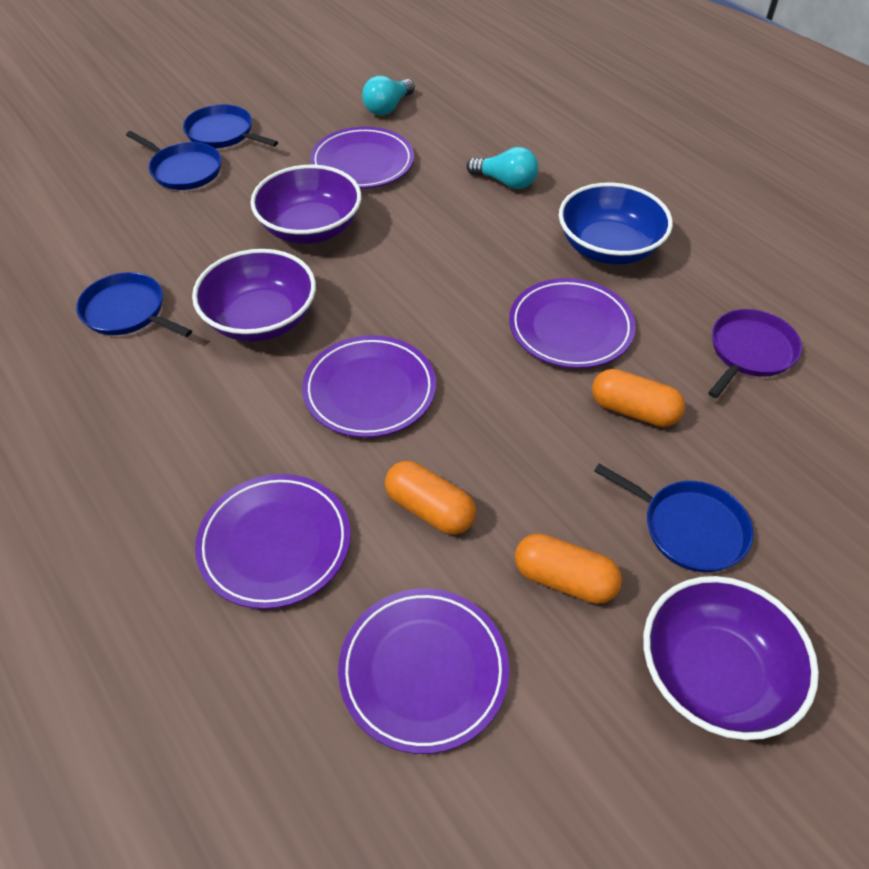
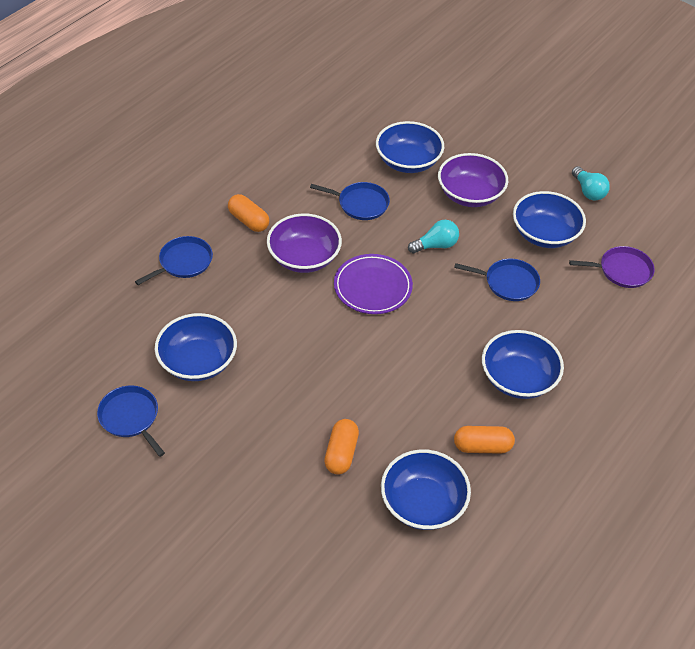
blue bowl: [559,182,673,265] = 1 -> [155,313,237,381] [376,121,444,173] [381,449,471,530] [482,330,564,399] [513,191,586,248] = 5
purple bowl: [192,249,316,342] [250,165,362,244] [643,576,819,740] = 3 -> [267,213,342,273] [438,153,508,207] = 2
purple plate: [195,474,350,609] [302,335,436,438] [310,127,414,189] [338,588,509,754] [509,278,636,368] = 5 -> [334,254,413,314] = 1

